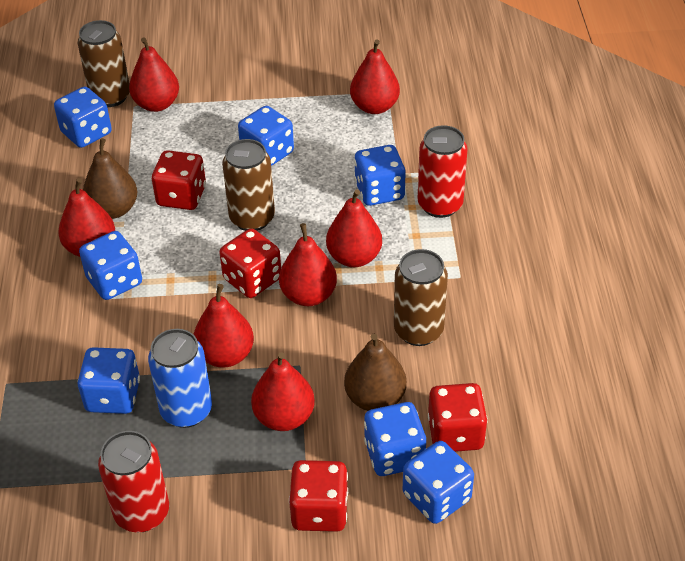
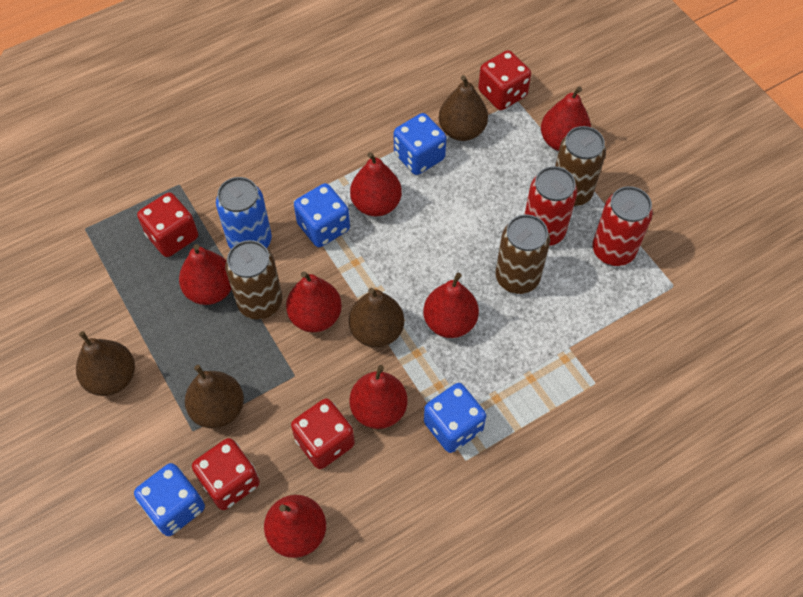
blue dice: [54,87,112,148] [78,347,140,414] [79,231,142,300] [238,106,294,166] [354,145,406,206] [364,402,426,476] [403,441,474,524] = 7 -> [134,463,205,536] [294,183,350,247] [394,113,447,175] [424,383,486,453] = 4
brown pear: [83,138,137,219] [344,334,407,411] = 2 -> [76,331,135,396] [185,365,244,429] [349,288,404,348] [439,75,488,141] = 4

